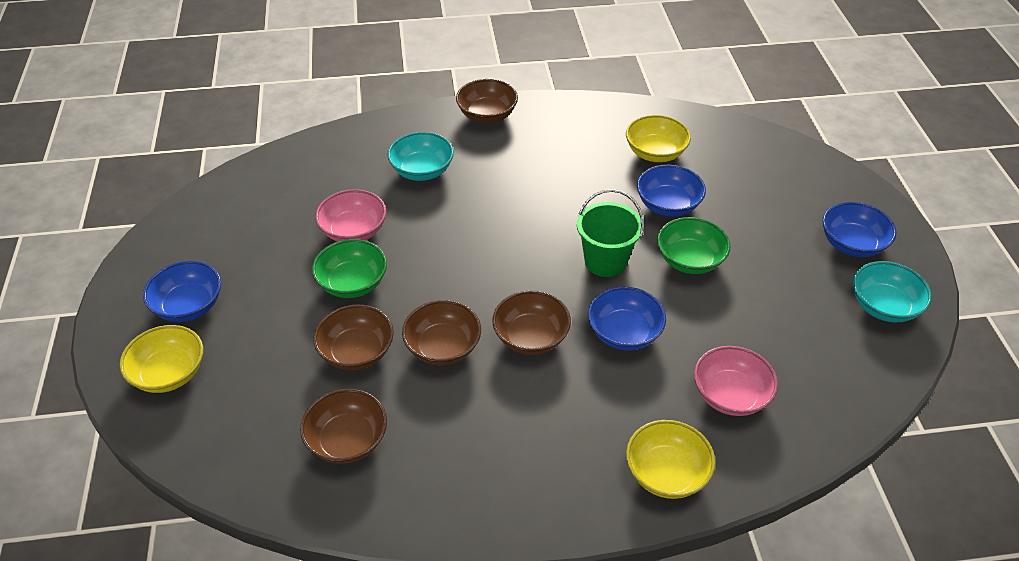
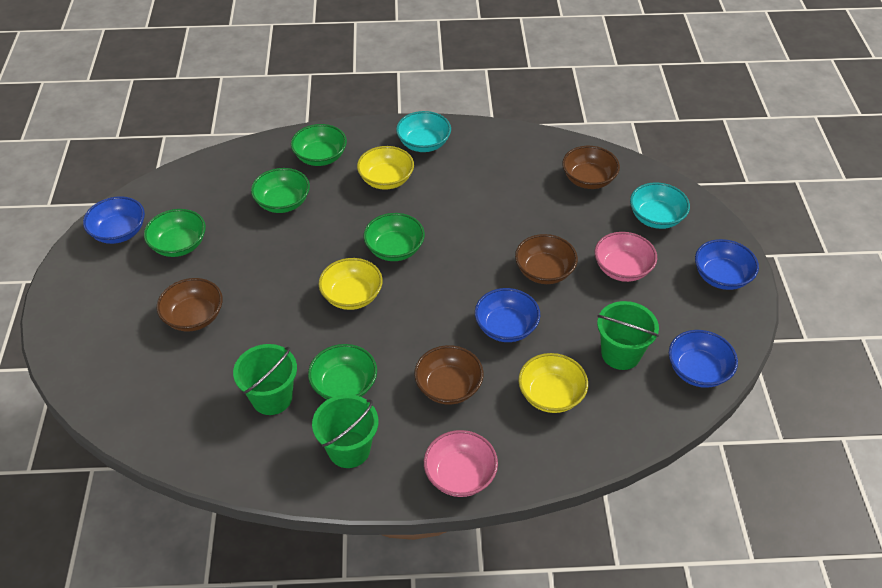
brown bowl: [300,389,387,464] [314,305,394,370] [402,300,481,365] [456,79,518,123] [492,291,571,355] = 5 -> [157,278,223,332] [414,345,484,405] [515,234,578,284] [562,146,620,189] = 4
green bowl: [312,239,387,298] [657,217,731,274] = 2 -> [144,209,206,257] [251,168,310,213] [291,124,347,166] [308,344,377,400] [363,213,425,261] = 5
green bucket: [577,189,644,277] = 1 -> [233,344,297,415] [312,394,378,468] [597,301,659,370] = 3

